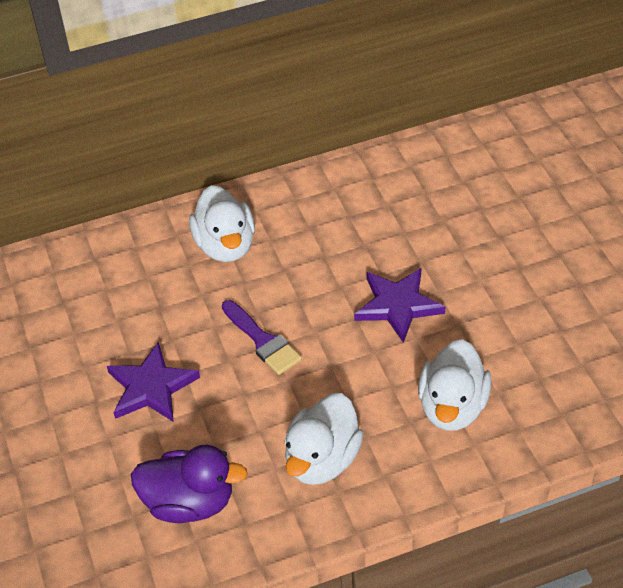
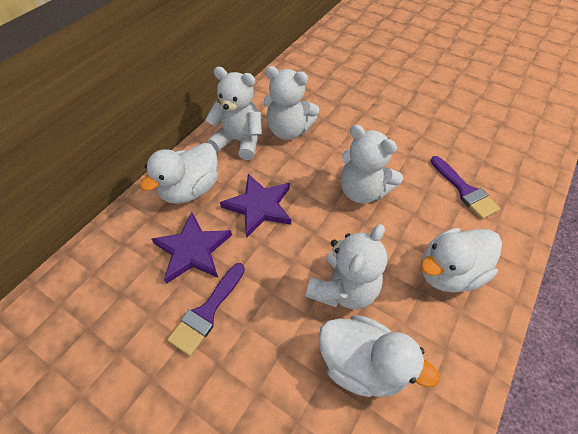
purple brush: [222,300,302,375] = 1 -> [167,263,245,356] [430,156,500,219] = 2
purple duck: [131,445,248,523] = 1 -> none = 0
white teddy bear: none = 0 -> [205,67,262,160] [264,66,319,140] [306,224,387,309] [341,125,403,204] = 4

